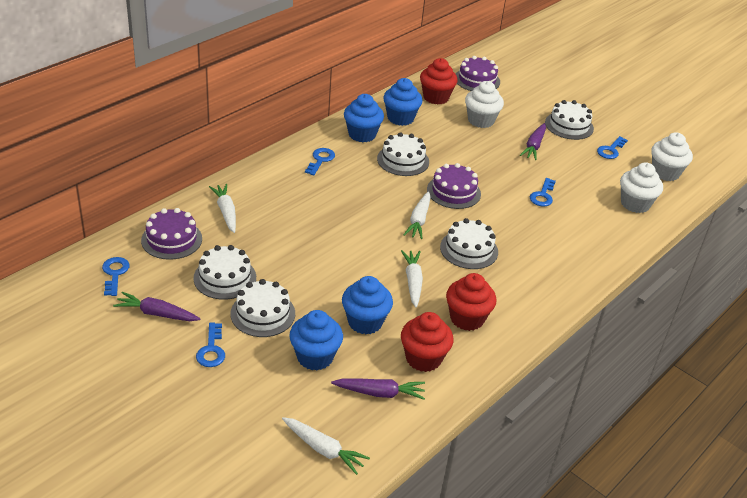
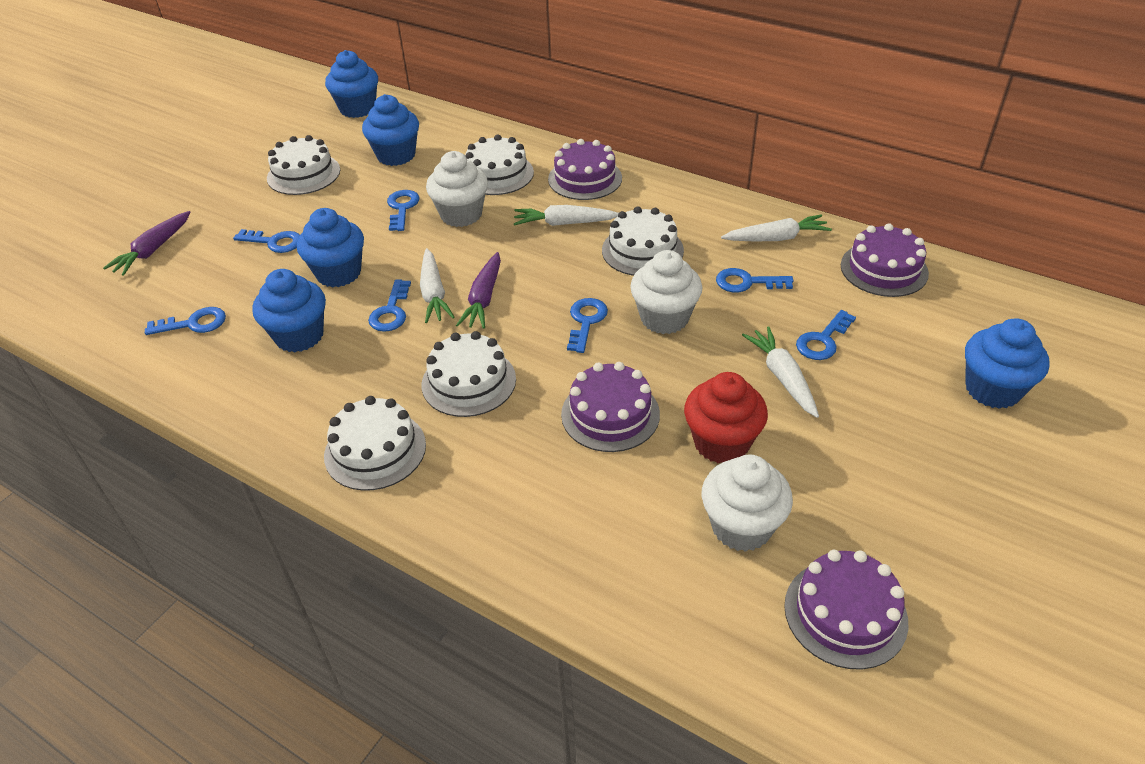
blue cupcake: [289,310,343,371] [342,276,393,335] [344,94,384,142] [383,78,422,126] = 4 -> [252,269,326,352] [297,208,364,288] [325,50,378,118] [362,94,419,166] [965,318,1050,409] = 5
blue key: [102,257,130,296] [196,323,225,367] [305,148,335,175] [530,178,556,206] [597,136,628,159] = 5 -> [145,307,226,335] [233,229,300,253] [368,279,411,332] [387,190,419,231] [567,298,608,353] [716,268,794,292] [796,310,856,360] = 7
purple cake: [141,208,202,260] [427,163,481,209] [456,56,500,91] = 3 -> [548,139,622,200] [561,362,660,452] [784,550,908,670] [841,223,929,297] = 4
purple carrot: [113,292,201,321] [331,378,425,400] [520,123,546,160] = 3 -> [103,211,191,276] [456,252,501,329] = 2
red cupcake: [401,312,454,372] [420,58,458,105] [446,273,496,331] = 3 -> [684,372,768,464] = 1

